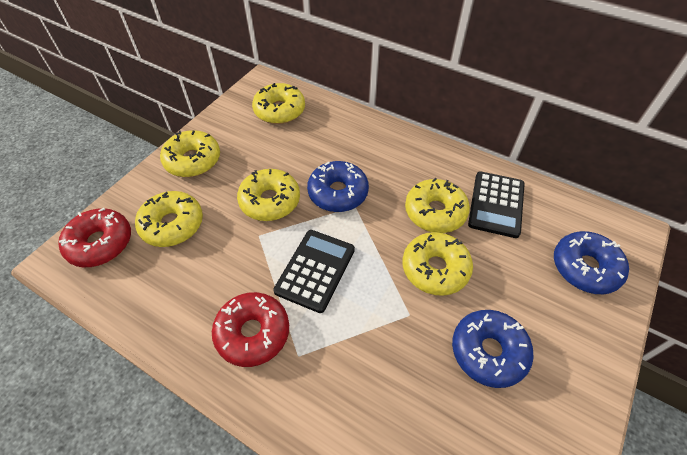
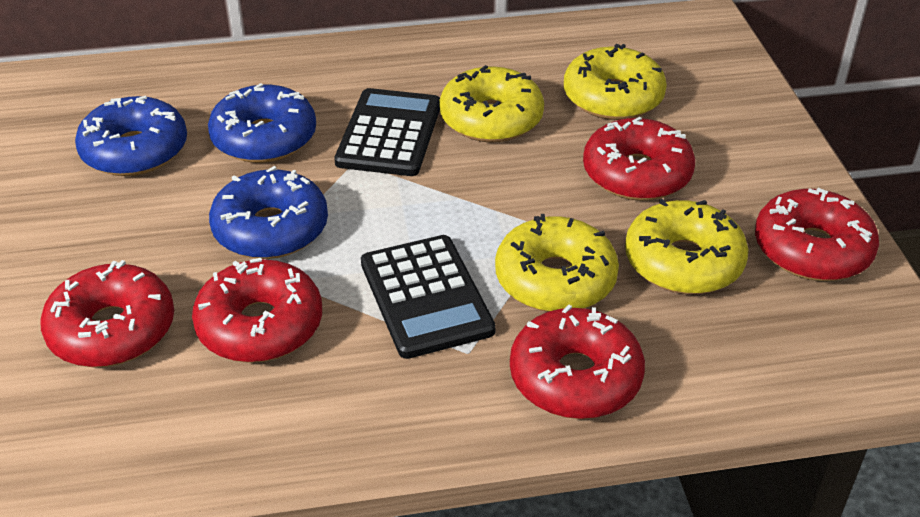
red donut: [58,208,131,267] [212,292,289,367] = 2 -> [40,260,174,367] [192,258,322,363] [510,304,645,419] [583,117,695,201] [755,188,879,281] = 5
yellow donut: [135,191,203,247] [160,130,220,177] [237,169,300,221] [252,83,305,124] [403,232,473,296] [405,178,470,233] = 6 -> [440,65,544,142] [495,214,619,312] [564,44,667,120] [625,199,749,294] = 4

